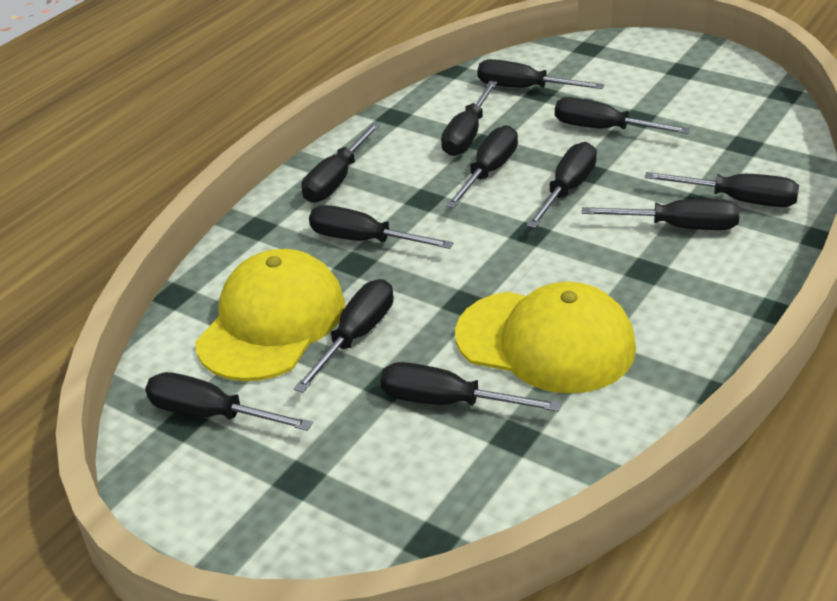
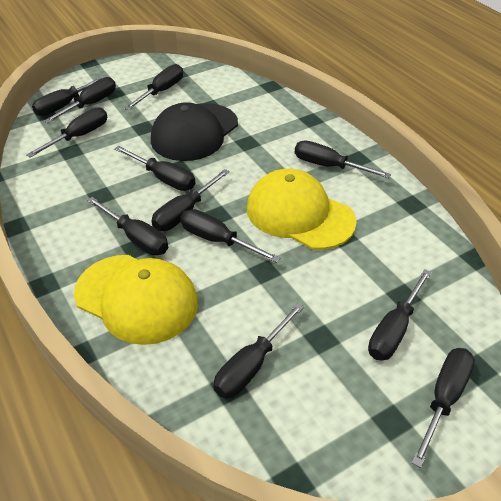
black cap: none = 0 -> [151,102,238,161] = 1

